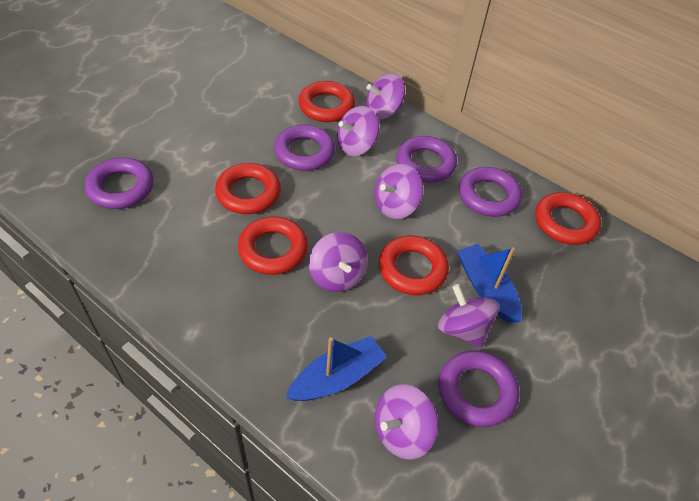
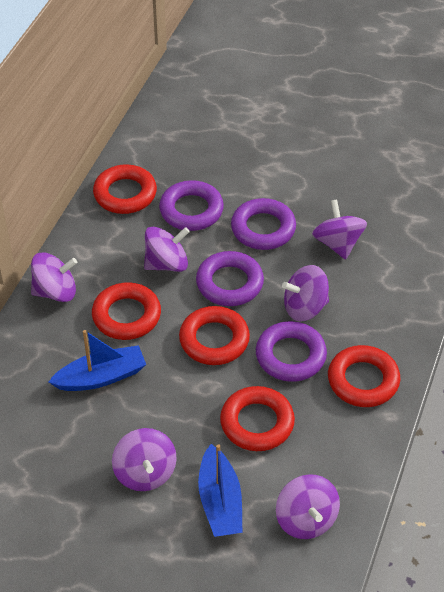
purple ring: [85,157,153,209] [274,124,335,171] [396,136,457,183] [439,350,519,427] [459,167,522,217] = 5 -> [159,180,224,231] [196,251,264,306] [231,198,296,250] [256,321,327,382] = 4

